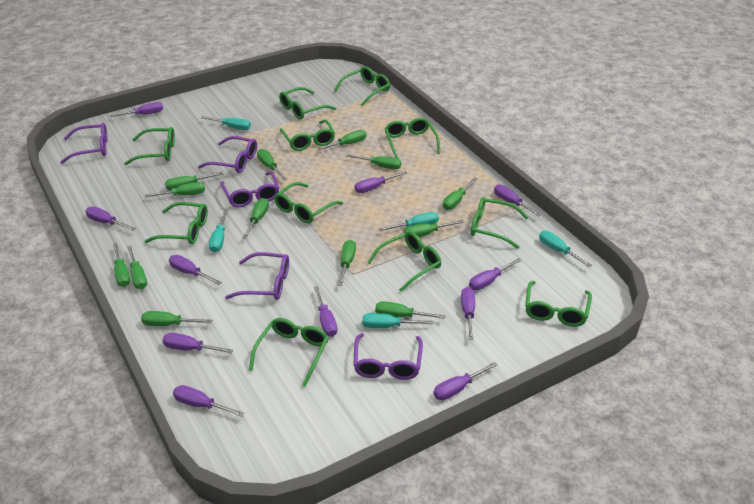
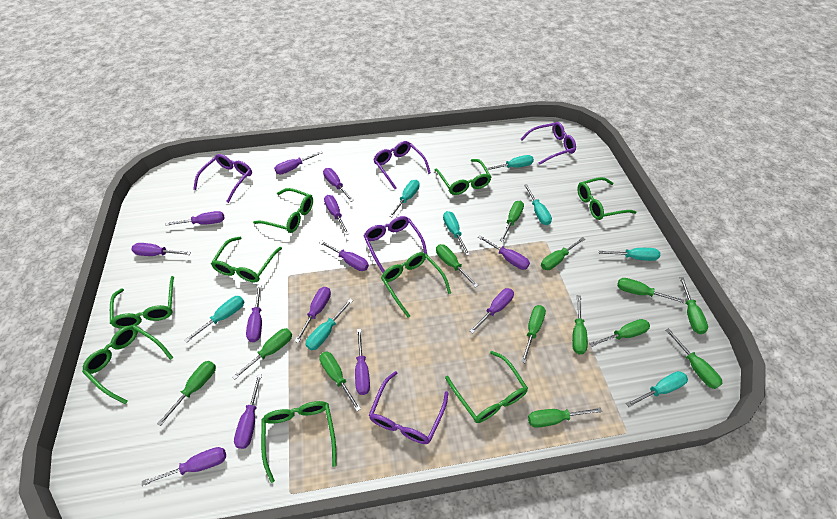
green glasses: [124,127,175,165] [145,202,208,244] [249,318,329,387] [274,182,343,223] [279,87,336,120] [280,119,335,151] [334,66,390,106] [367,231,441,292] [385,118,440,159] [471,197,529,249] [525,281,592,327] = 11 -> [82,325,174,404] [110,276,174,329] [211,237,282,282] [253,188,313,233] [261,401,337,483] [381,252,451,318] [435,159,491,195] [445,351,528,423] [577,177,636,220] = 9
purple screwdriver: [86,207,136,231] [110,102,163,117] [163,333,234,354] [169,255,222,285] [173,385,244,417] [314,286,337,337] [355,171,407,193] [433,362,498,400] [461,287,475,340] [469,258,521,290] [494,184,541,217] = 11 -> [131,243,191,256] [142,447,226,486] [165,211,225,226] [234,374,262,449] [246,284,262,342] [274,151,323,174] [294,287,331,343] [319,240,369,271] [323,168,354,202] [324,195,349,235] [355,329,370,395] [470,288,514,334] [478,235,530,270] = 13
turquoise screwdriver: [201,116,251,130] [209,210,228,253] [362,313,433,328] [379,212,439,231] [539,231,592,267] = 5 -> [184,296,244,343] [306,299,353,350] [389,180,420,217] [443,211,470,256] [487,155,534,170] [524,184,552,225] [599,248,660,261] [626,371,688,407] = 8

